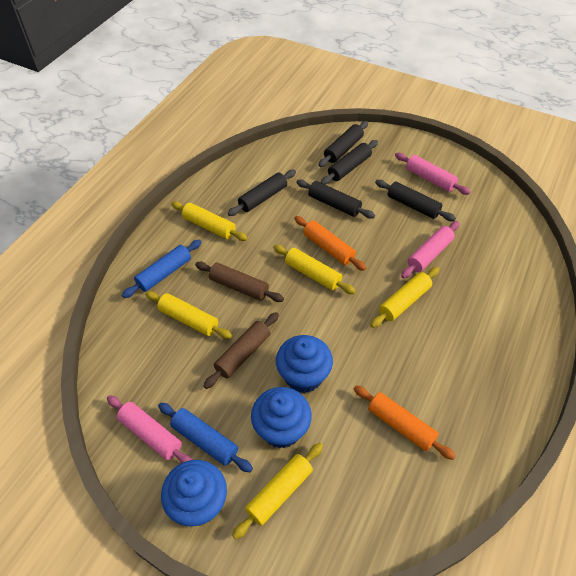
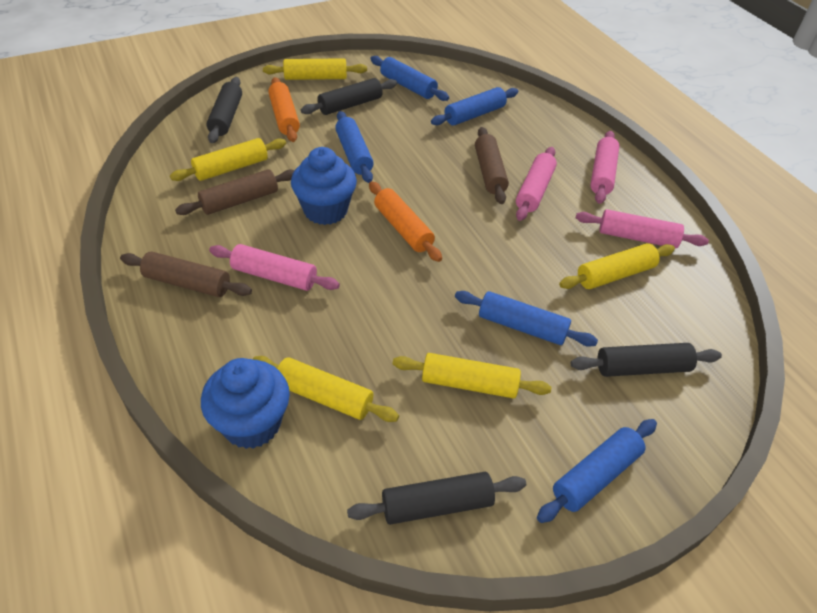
black rolling pin: [228,170,296,216] [296,180,375,219] [318,121,368,167] [321,140,378,185] [375,180,456,221] = 5 -> [206,77,242,143] [301,78,397,115] [347,472,526,525] [571,343,722,377] = 4
blue cupcake: [161,460,227,527] [251,387,312,448] [276,335,333,393] = 3 -> [201,358,290,449] [291,147,357,225] = 2
blue rolling pin: [122,240,202,298] [158,403,253,472] = 2 -> [335,111,374,183] [370,56,449,101] [431,87,518,126] [455,291,598,347] [537,419,657,523] = 5
brown rolling pin: [195,262,284,302] [204,312,279,389] = 2 -> [120,251,252,297] [175,169,295,215] [475,127,509,204] = 3
pink rolling pin: [107,395,192,463] [395,153,471,195] [401,221,460,278] = 3 -> [209,244,340,291] [516,147,557,221] [576,209,709,248] [590,131,619,204] = 4

